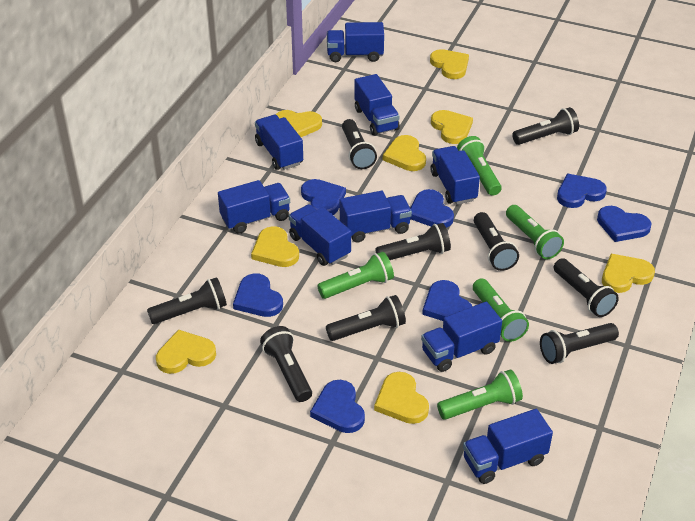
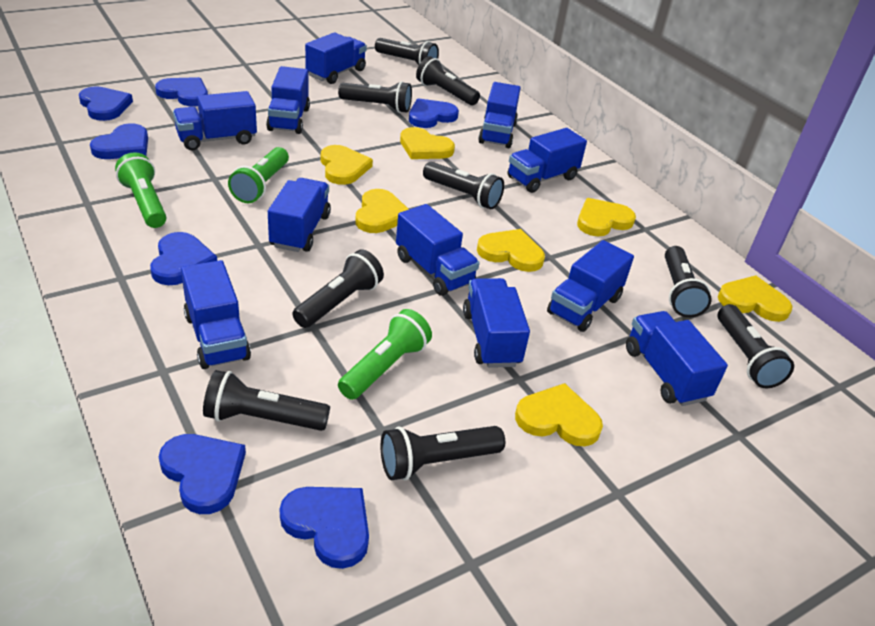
blue truck: [218,180,290,234] [255,115,303,170] [289,204,351,266] [327,22,384,62] [340,191,412,242] [354,74,400,136] [421,302,502,372] [431,146,480,205] [463,409,553,484] = 9 -> [173,91,257,150] [181,260,251,369] [266,66,310,134] [268,178,331,252] [305,33,367,84] [396,204,480,296] [463,278,530,368] [478,82,521,148] [507,128,587,193] [547,240,634,332] [626,311,728,406] = 11
green flashlight: [317,252,394,299] [437,370,523,420] [457,136,501,196] [473,278,529,342] [506,205,564,259] = 5 -> [115,152,166,228] [228,147,289,203] [338,309,432,400] = 3
yellow heart: [156,329,216,374] [251,226,299,267] [275,110,322,137] [374,372,429,424] [383,135,426,171] [430,49,469,79] [431,110,473,144] [602,254,655,293] = 8 -> [321,145,373,185] [355,189,409,233] [400,127,455,159] [477,229,545,272] [515,383,603,446] [577,198,636,236] [718,275,793,322] = 7

